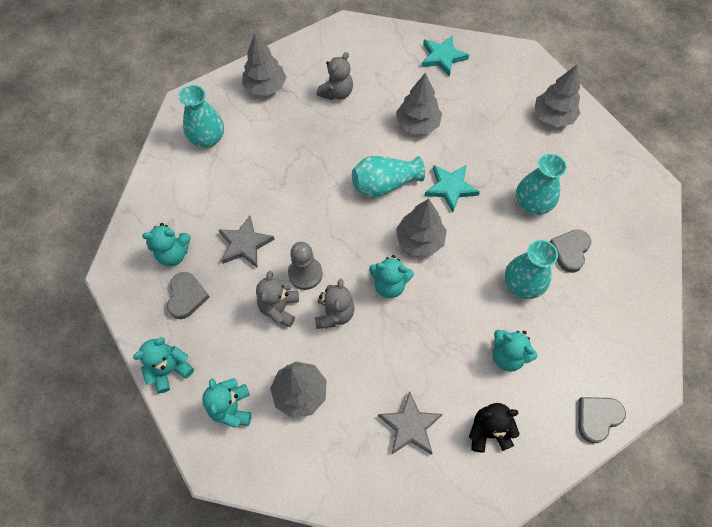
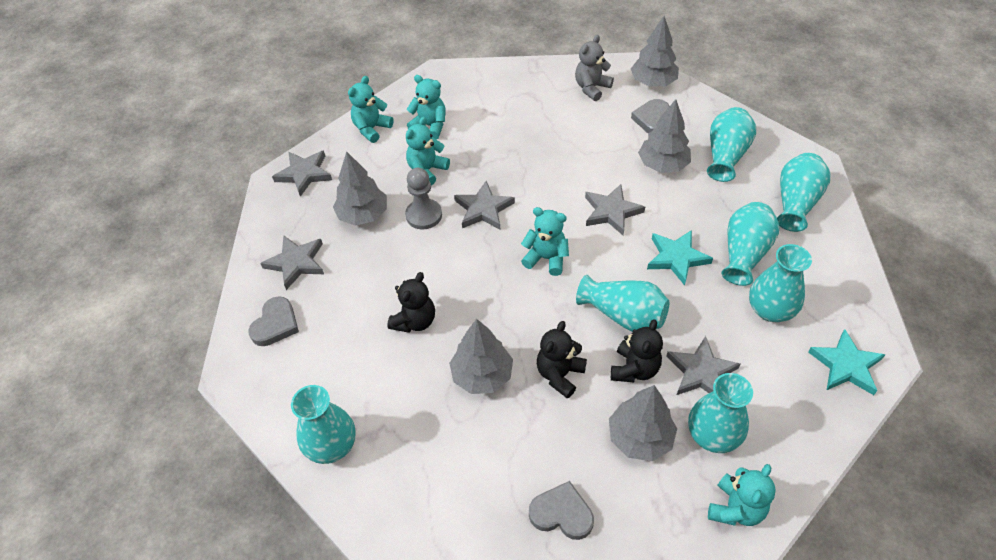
black teddy bear: [469,403,519,453] = 1 -> [387,272,435,333] [537,321,587,399] [611,319,663,382] = 3
grey star: [218,216,275,268] [378,391,443,455] = 2 -> [260,236,324,290] [272,150,332,197] [454,181,515,230] [585,184,645,235] [666,336,740,395] = 5
grey teddy bear: [256,271,299,327] [315,279,354,329] [317,52,353,100] = 3 -> [575,35,614,101] = 1
turquoise vase: [179,85,224,148] [352,156,425,198] [505,240,558,299] [516,154,567,215] = 4 -> [291,385,356,464] [576,275,669,332] [688,373,753,453] [707,107,756,182] [721,202,779,286] [749,244,812,322] [777,153,830,232] = 7

